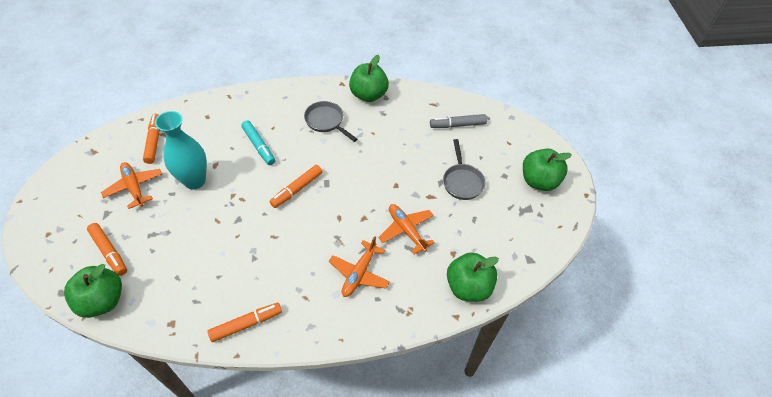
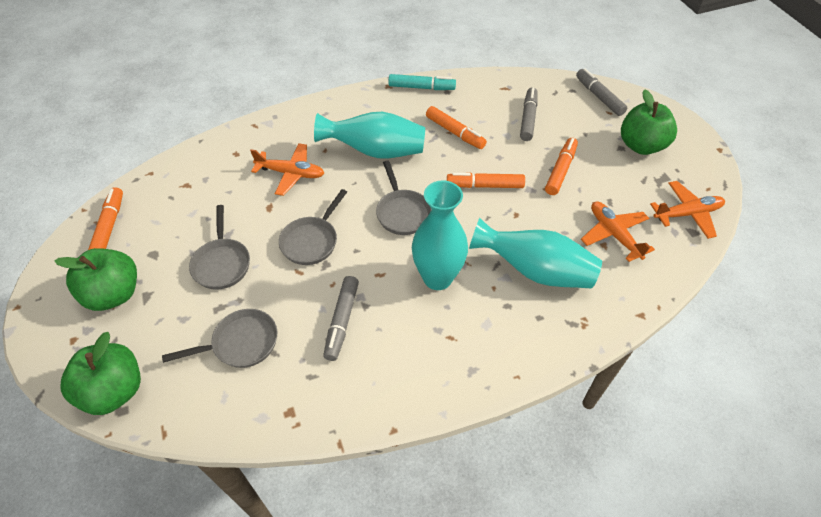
green apple: [64,264,122,318] [349,55,389,102] [447,252,499,302] [523,148,572,191] = 4 -> [55,248,137,311] [60,332,141,415] [621,89,677,155] = 3
grey marker: [430,114,487,128] = 1 -> [323,276,359,361] [520,87,538,141] [576,69,627,116] = 3
grey pan: [304,101,357,142] [443,139,486,200] = 2 -> [162,309,277,368] [189,205,250,290] [279,189,347,265] [376,160,432,235] = 4
turquoise vase: [155,111,207,190] = 1 -> [314,112,425,159] [412,180,468,290] [469,218,602,289] = 3

